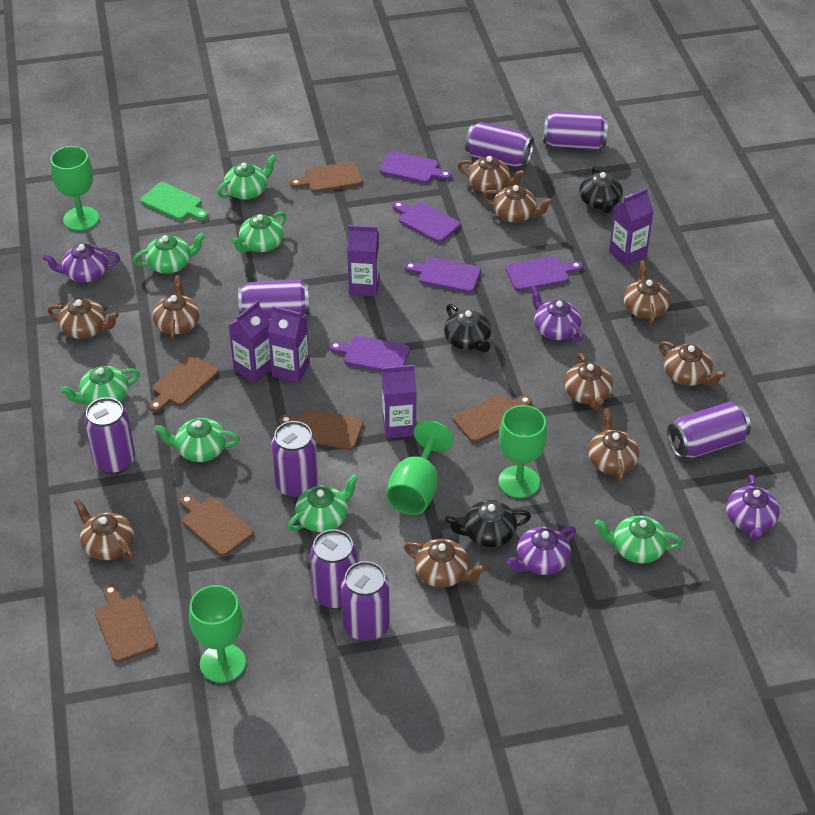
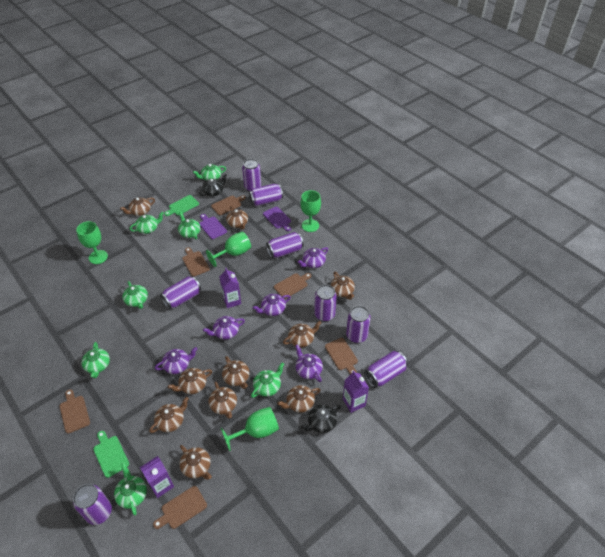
black teapot: [444,304,494,352] [445,500,531,547] [579,166,623,213] = 3 -> [199,174,227,196] [301,405,341,433] = 2
green cutting board: [140,182,208,220] = 1 -> [93,431,129,478] [164,195,199,216] = 2
purple carton: [228,301,271,383] [268,306,310,383] [347,225,379,296] [382,365,417,439] [609,188,654,266] = 5 -> [140,456,174,498] [220,268,241,308] [343,370,369,413] = 3
purple cutting board: [329,336,410,372] [380,151,452,183] [392,201,460,243] [404,257,481,293] [506,256,583,291] = 5 -> [199,214,227,239] [263,207,291,231] = 2
purple teapot: [42,244,120,282] [507,526,576,575] [530,286,584,342] [726,475,780,541] = 4 -> [155,347,197,374] [203,316,245,340] [253,294,291,316] [295,344,323,382] [298,247,328,268] = 5

